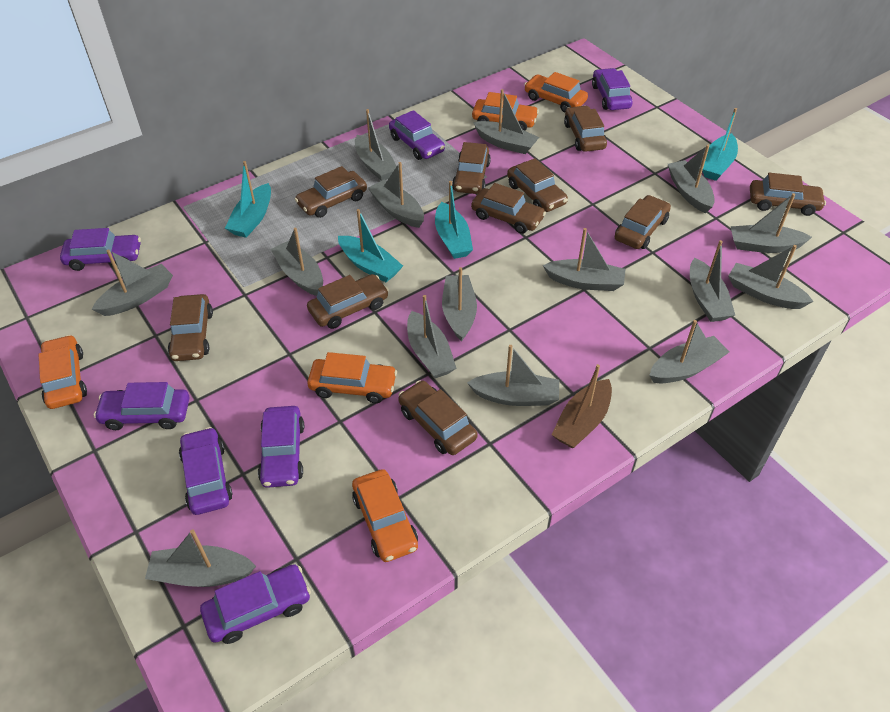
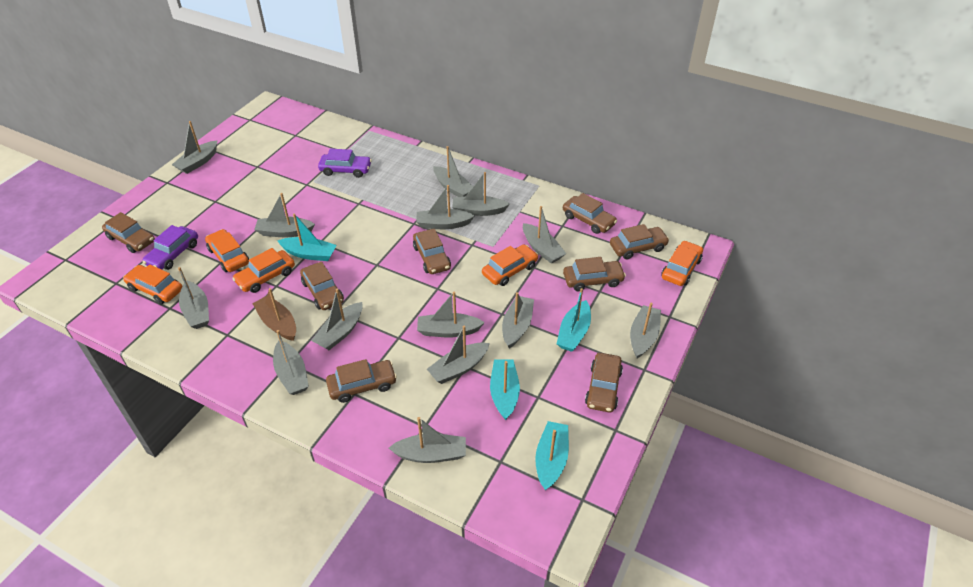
brown car: [168,294,213,361] [295,166,367,218] [307,274,389,329] [398,380,478,455] [452,142,491,194] [471,183,546,234] [507,158,568,212] [564,105,607,152] [615,195,671,249] [750,173,826,216] = 10 -> [102,212,155,253] [300,262,344,310] [326,359,397,403] [413,228,451,274] [563,193,617,234] [563,257,626,291] [585,353,623,413] [610,224,669,260] = 8
grey boat: [92,249,173,316] [145,529,256,587] [271,228,323,296] [355,109,397,181] [368,162,424,228] [407,295,456,378] [442,267,477,341] [467,345,559,406] [473,89,539,154] [543,228,625,291] [649,320,729,383] [668,145,715,213] [690,240,735,322] [728,245,814,309] [730,193,812,253] = 15 -> [172,121,218,174] [178,267,209,329] [254,193,315,237] [273,330,309,395] [311,288,363,350] [389,417,466,463] [416,185,475,229] [417,291,485,338] [427,326,490,384] [433,146,473,197] [452,172,510,216] [502,292,534,348] [523,206,566,264] [630,303,661,358] = 14
purple car: [60,228,141,271] [94,382,189,430] [179,427,232,515] [200,564,311,644] [258,406,304,488] [389,110,445,160] [592,68,633,110] = 7 -> [142,225,198,270] [318,148,372,178] = 2

